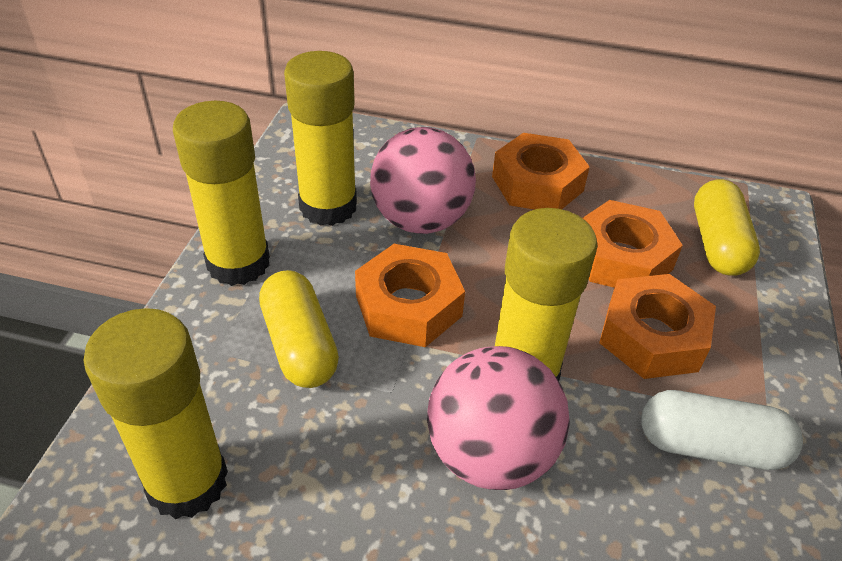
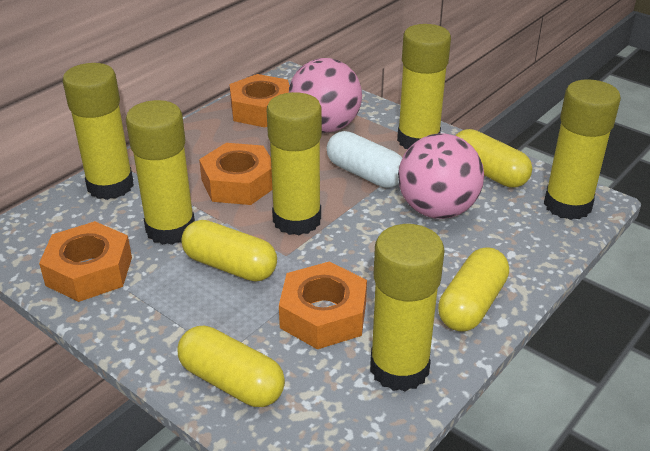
yellow capsule: [259,270,339,388] [694,179,760,276] = 2 -> [178,326,285,407] [181,220,277,282] [438,247,509,332] [455,129,532,187] = 4
yellow glue stick: [84,308,228,519] [173,101,270,286] [284,51,357,226] [495,208,598,381] = 4 -> [63,63,134,200] [126,100,195,245] [267,92,322,235] [370,224,444,392] [397,24,451,149] [544,79,621,220] = 6

